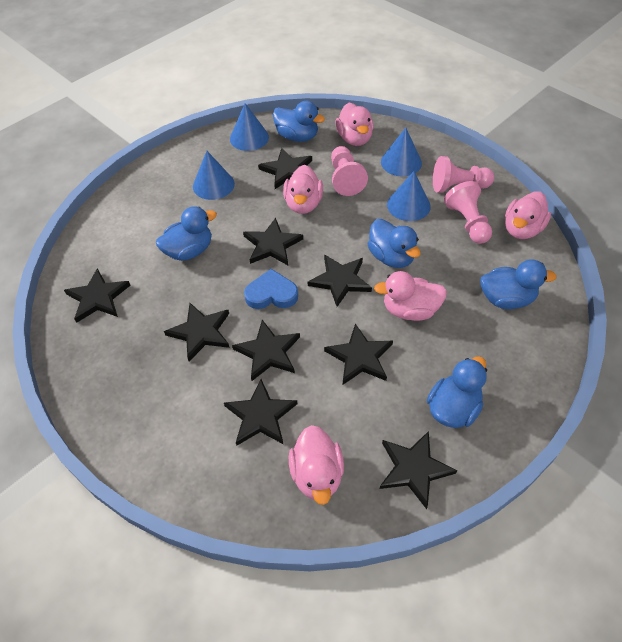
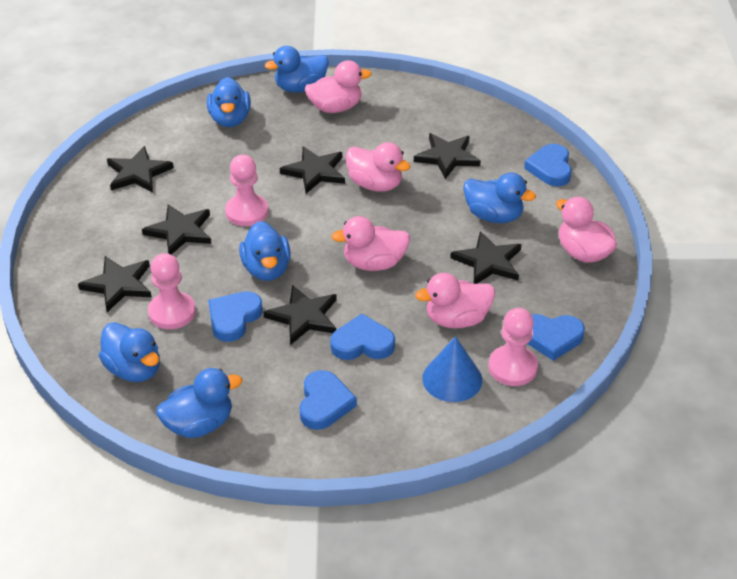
black star: [64,268,131,323] [164,303,230,361] [224,379,297,446] [232,320,300,381] [243,218,303,265] [258,148,312,189] [308,254,372,307] [324,324,393,385] [380,431,457,509] = 9 -> [78,256,151,312] [107,146,174,193] [142,204,211,255] [263,285,337,345] [280,146,345,194] [414,133,481,179] [450,231,522,284] = 7
blue cone: [193,151,235,200] [230,103,269,151] [381,128,422,177] [387,171,431,221] = 4 -> [422,336,482,402] = 1
blue duck: [156,206,217,261] [273,101,325,142] [368,219,421,268] [427,356,487,428] [480,259,557,309] = 5 -> [99,322,160,382] [156,368,242,438] [207,77,251,127] [239,221,291,281] [265,46,329,93] [463,172,536,223] = 6
blue heart: [244,269,298,309] = 1 -> [208,291,263,342] [299,370,357,430] [330,314,395,360] [524,144,572,186] [527,314,585,361] = 5

